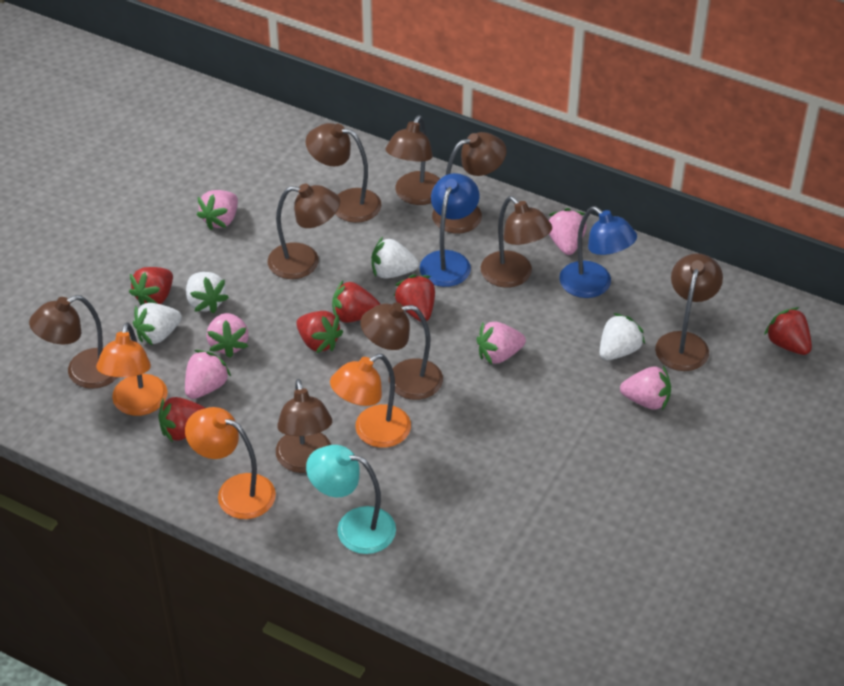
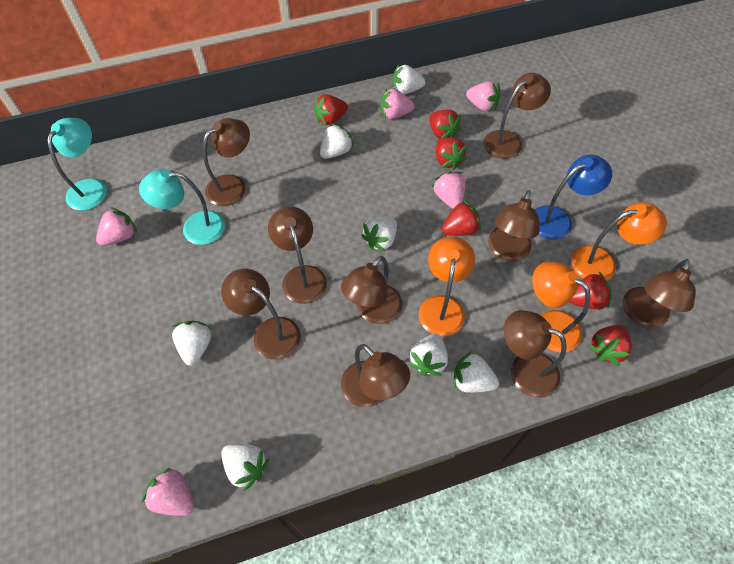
blue lamp: [420,173,480,287] [559,206,637,298] = 2 -> [535,155,612,240] = 1
pink strawberry: [185,350,231,399] [197,190,238,230] [206,313,249,358] [476,322,526,365] [549,208,587,255] [620,366,671,410] = 6 -> [96,207,137,246] [142,467,194,516] [380,88,414,119] [432,171,466,209] [466,81,500,112] = 5
turquoise lamp: [306,445,396,554] = 1 -> [47,118,107,211] [139,169,225,245] = 2
white strawberry: [133,303,182,345] [186,272,229,314] [371,237,419,279] [600,313,645,360] = 4 -> [172,321,212,366] [221,444,269,491] [320,123,354,159] [361,217,397,252] [392,64,425,94] [409,334,448,376] [453,351,499,393] = 7

